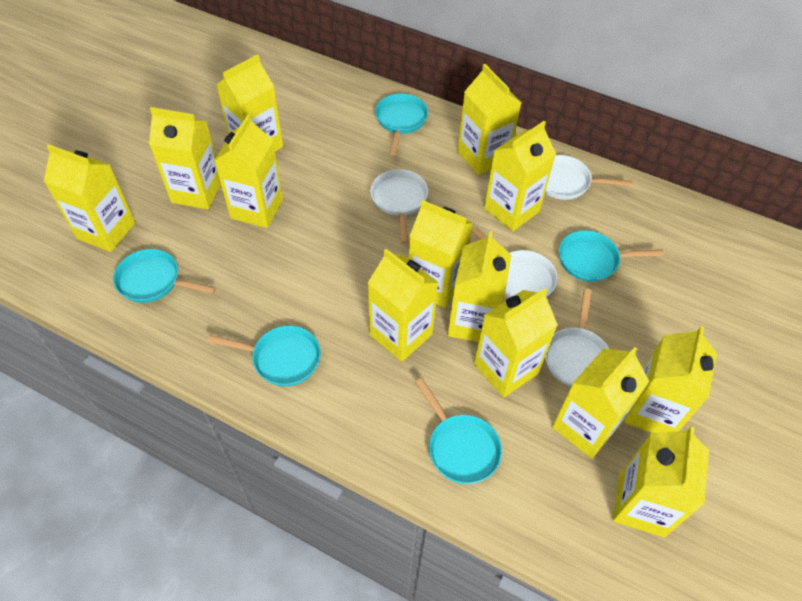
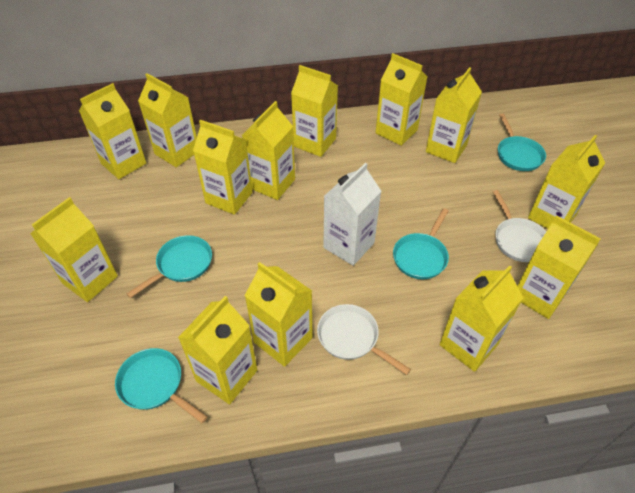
turquoise pan: [113,249,216,303] [207,325,321,386] [375,93,428,155] [415,378,502,484] [559,230,664,282] = 5 -> [115,348,208,423] [126,235,212,298] [393,208,449,279] [498,114,546,171] = 4
white carton: none = 0 -> [323,163,381,266] = 1
white pan: [371,169,428,244] [472,227,558,298] [545,155,632,200] [545,289,609,386] = 4 -> [317,304,411,375] [493,190,546,262] = 2

